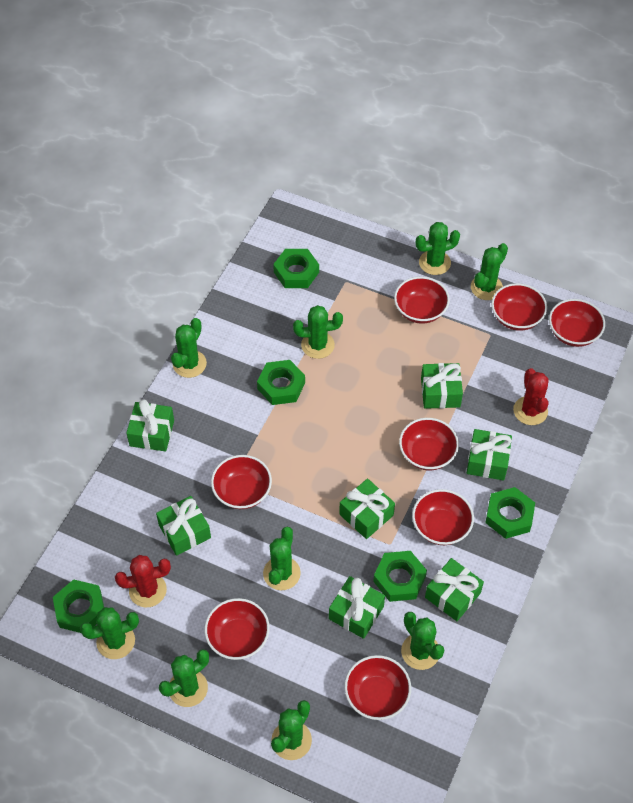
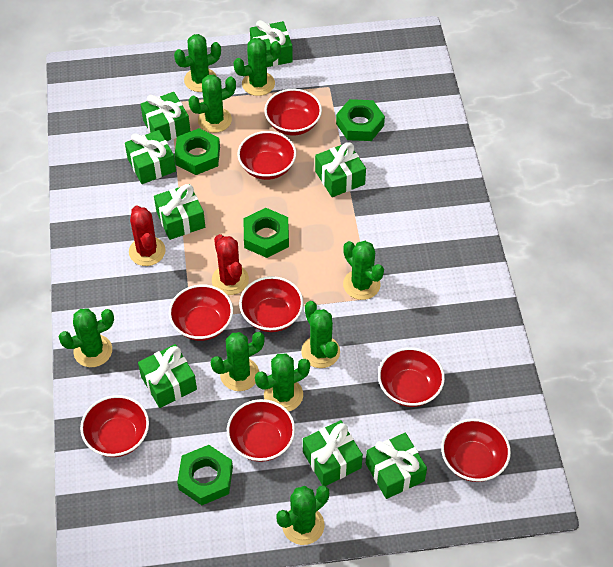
green gift: [126,399,174,451] [156,496,211,556] [329,576,385,639] [339,478,395,539] [421,363,463,409] [425,558,484,621] [467,429,512,481] = 7 -> [125,130,176,184] [138,344,197,408] [140,92,190,141] [154,184,205,240] [250,20,293,67] [303,420,363,486] [315,142,366,197] [366,433,427,499] = 8
green nut: [53,579,104,633] [257,360,305,405] [273,249,319,288] [373,551,427,602] [485,487,535,539] = 5 -> [174,128,220,175] [177,445,233,505] [244,208,289,258] [336,99,385,141] = 4

